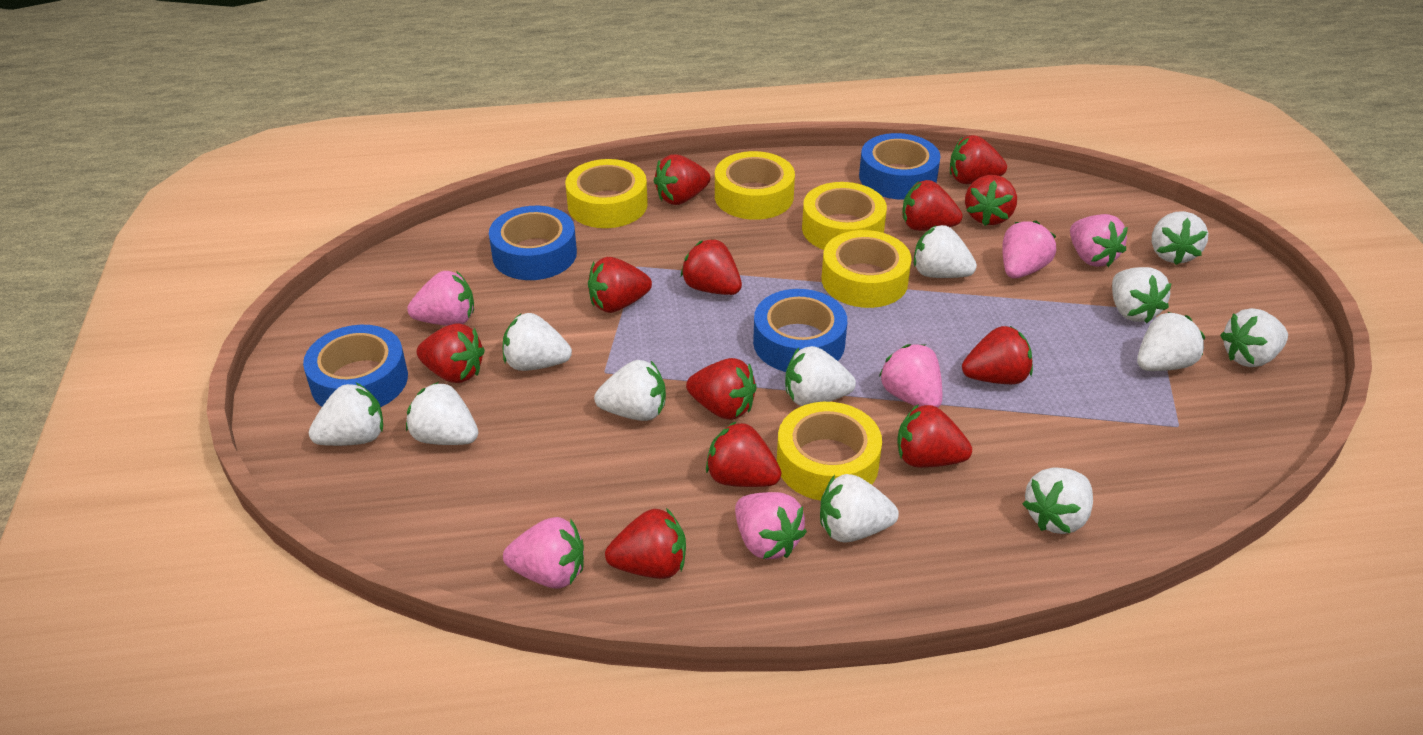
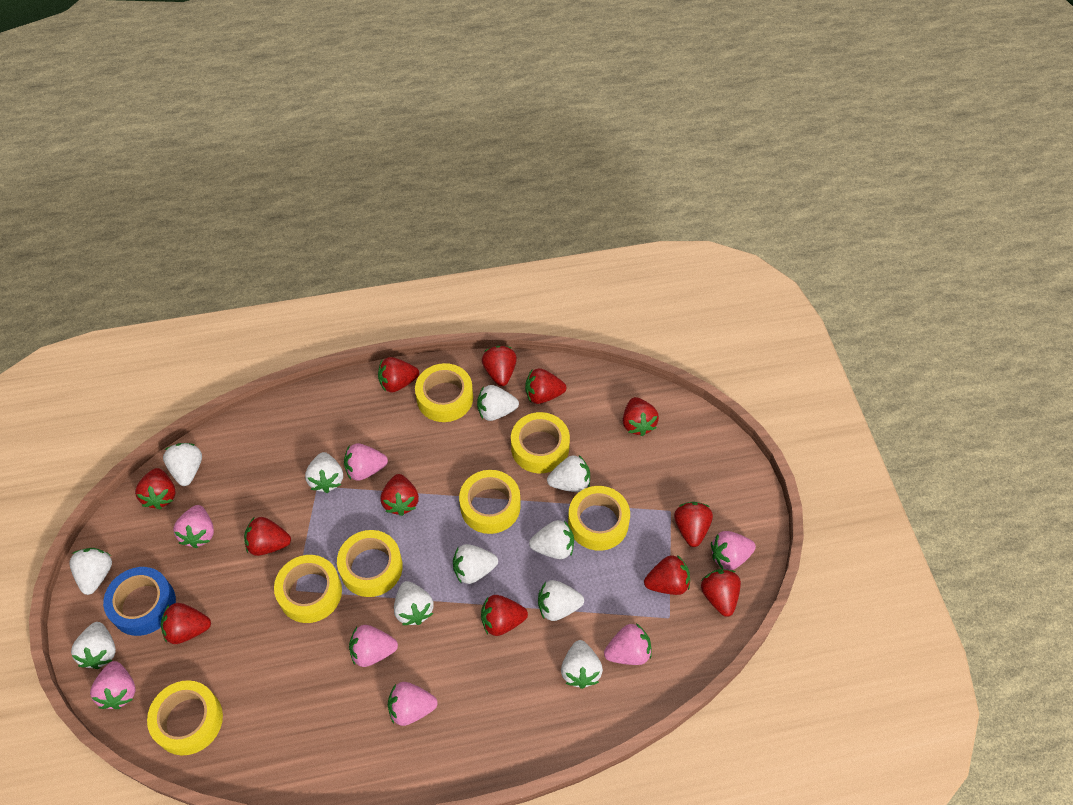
blue tape: [303,325,408,407] [489,206,577,280] [753,289,847,372] [859,133,941,200] = 4 -> [103,567,176,636] = 1
pink strawberry: [407,271,474,326] [503,517,584,589] [735,492,807,560] [879,344,942,408] [1002,221,1056,279] [1070,214,1128,267] = 6 -> [90,661,136,709] [173,505,214,548] [344,443,388,481] [349,625,398,667] [388,682,437,726] [604,624,652,665] [711,531,756,570] = 7
white strawberry: [309,383,383,446] [406,382,478,445] [503,313,572,371] [594,360,666,421] [785,346,856,406] [820,474,899,543] [914,225,977,278] [1023,467,1093,534] [1112,267,1172,323] [1137,311,1205,371] [1152,211,1208,265] [1220,308,1288,367] = 12 -> [69,548,112,595] [71,622,116,669] [163,443,202,486] [305,452,343,493] [394,581,434,625] [453,544,498,584] [477,385,519,421] [529,520,574,559] [538,580,584,621] [547,455,590,492] [561,640,603,689] = 11
yellow tape: [565,159,648,228] [715,151,795,220] [777,402,882,501] [802,182,887,250] [822,230,912,308] = 5 -> [147,680,223,755] [274,555,342,623] [337,530,403,597] [415,363,473,422] [459,470,521,534] [511,412,570,473] [568,486,630,551] = 7

